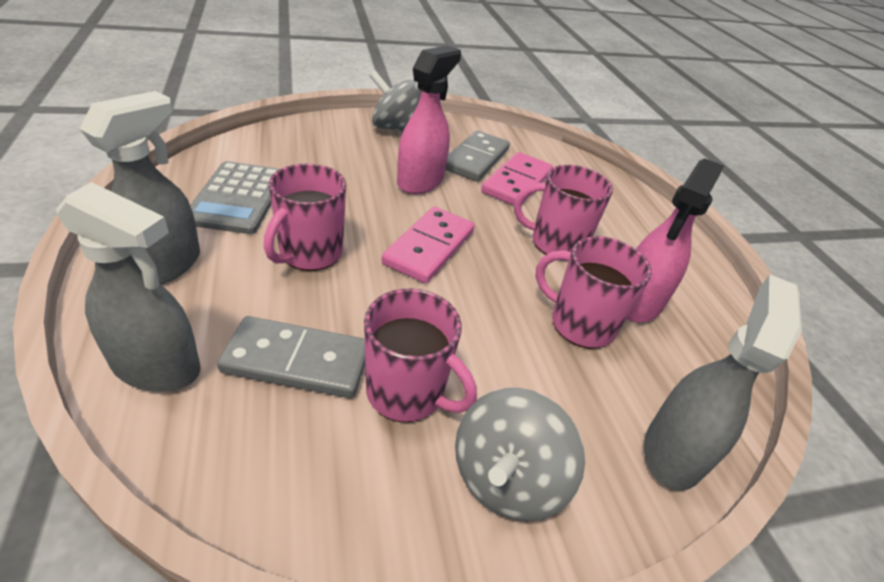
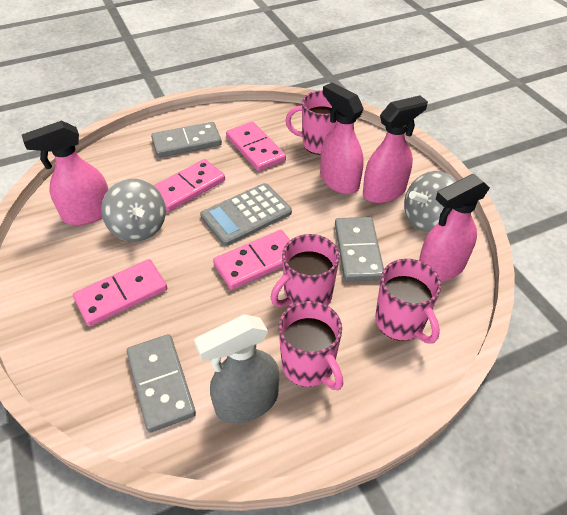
grey domino: [217,316,365,398] [445,131,510,182] = 2 -> [127,334,196,433] [151,122,222,158] [335,217,384,282] = 3
grey spray bottle: [56,182,201,392] [80,91,200,285] [644,274,802,491] = 3 -> [194,314,279,424] = 1
pink domino: [382,207,475,283] [481,152,553,206] = 2 -> [73,259,167,327] [153,159,225,212] [213,230,290,290] [226,121,286,171] = 4
pink spray bottle: [397,45,461,194] [627,158,724,322] = 2 -> [22,121,109,225] [320,82,364,194] [363,96,428,203] [419,174,490,281] = 4

